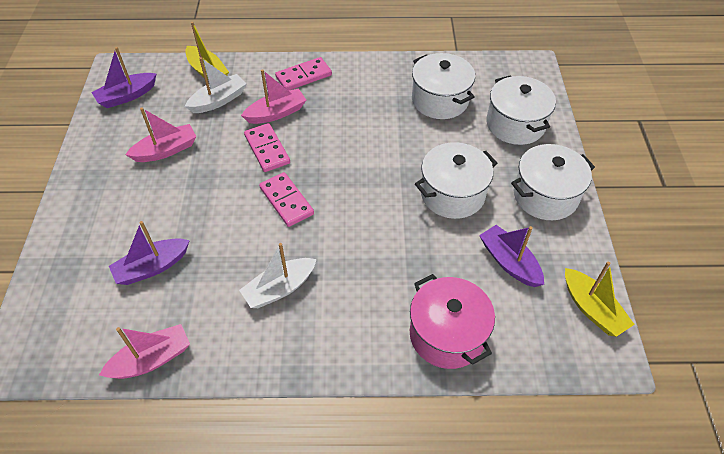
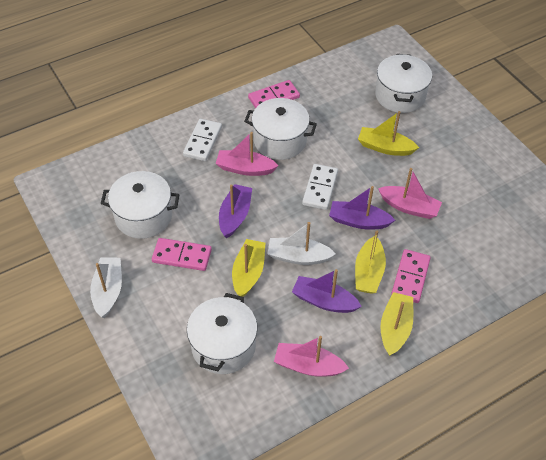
pink pot: [410,274,495,369] = 1 -> none = 0
white domino: none = 0 -> [183,119,222,161] [302,164,338,210] = 2
yellow boat: [185,22,229,79] [565,262,635,337] = 2 -> [232,239,265,297] [355,231,386,294] [358,111,419,156] [380,292,413,356] = 4

